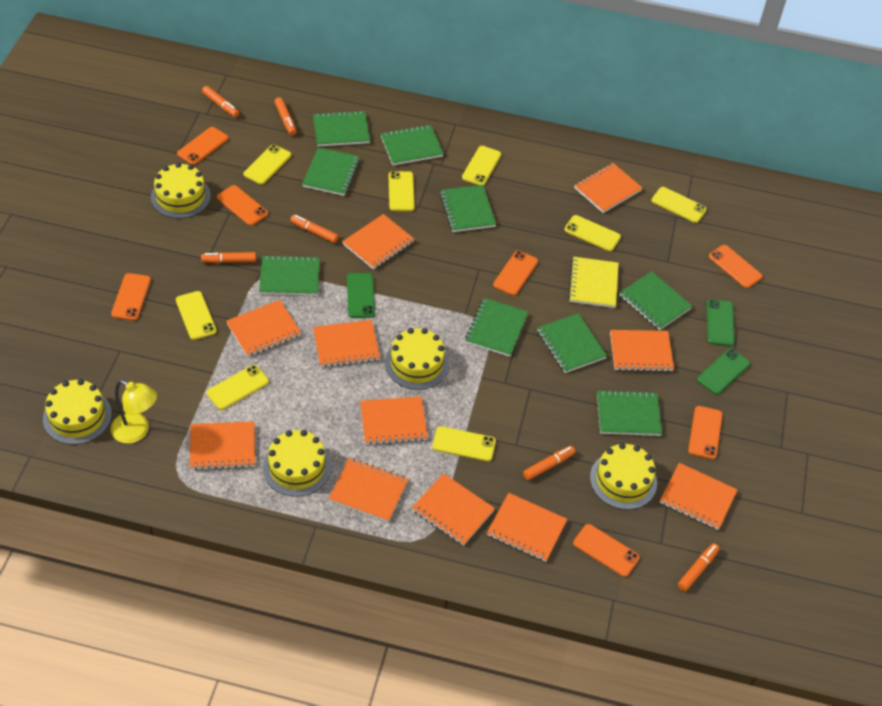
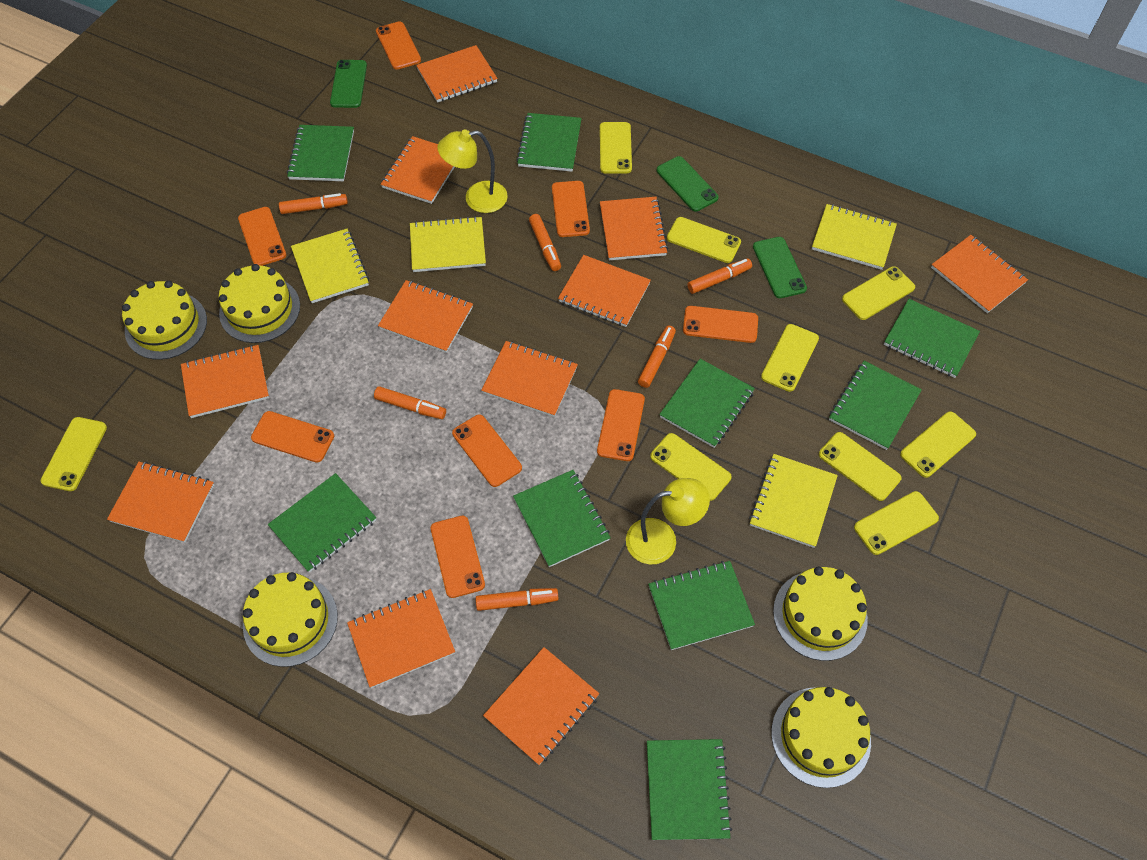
orange phone: [111,273,151,321] [177,127,228,165] [217,185,268,226] [493,250,538,296] [573,524,640,577] [688,406,723,459] [709,245,763,288] = 7 -> [238,207,286,266] [251,411,334,463] [376,21,421,70] [431,516,485,598] [452,414,522,487] [552,181,590,237] [597,389,645,461] [683,306,758,343] = 8
yellow lamp: [110,380,157,444] = 1 -> [437,130,508,213] [626,478,710,564] = 2
yellow notebook: [568,257,619,308] = 1 -> [291,229,369,303] [410,216,486,272] [749,454,838,548] [812,204,897,270] = 4
yellow phone: [176,291,217,340] [207,365,269,410] [243,145,291,185] [389,171,415,211] [432,426,496,462] [462,146,501,186] [564,215,621,251] [652,187,707,223] = 8 -> [41,417,107,491] [600,122,632,173] [650,433,732,501] [667,217,741,263] [761,324,819,392] [819,432,901,501] [842,266,915,320] [854,491,939,555] [900,411,976,478] = 9

